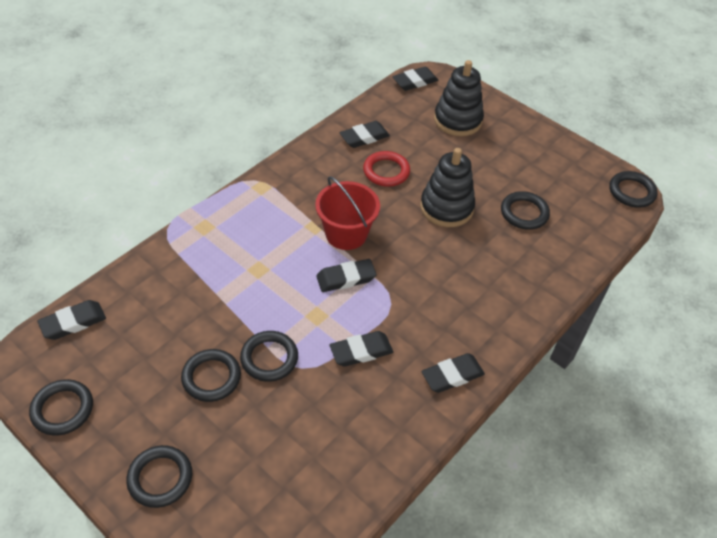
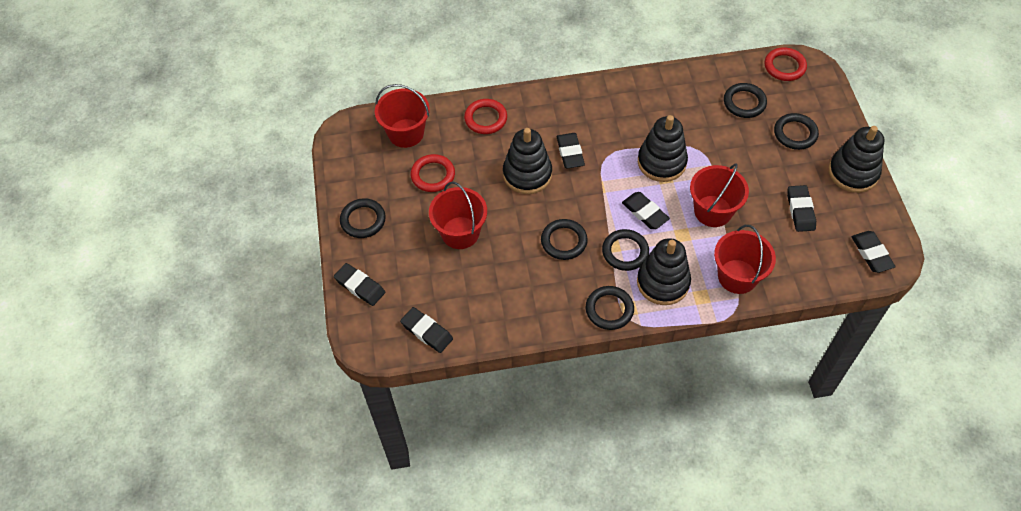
black stacking toy: [420,148,475,227] [434,60,484,136] = 2 -> [503,128,552,194] [637,238,691,305] [638,115,688,182] [829,126,884,193] = 4
red bucket: [315,176,380,250] = 1 -> [375,84,430,148] [429,181,487,249] [690,163,749,227] [714,225,776,294] = 4
red ring: [363,151,410,187] = 1 -> [410,154,455,192] [464,99,507,134] [765,47,807,81] = 3

